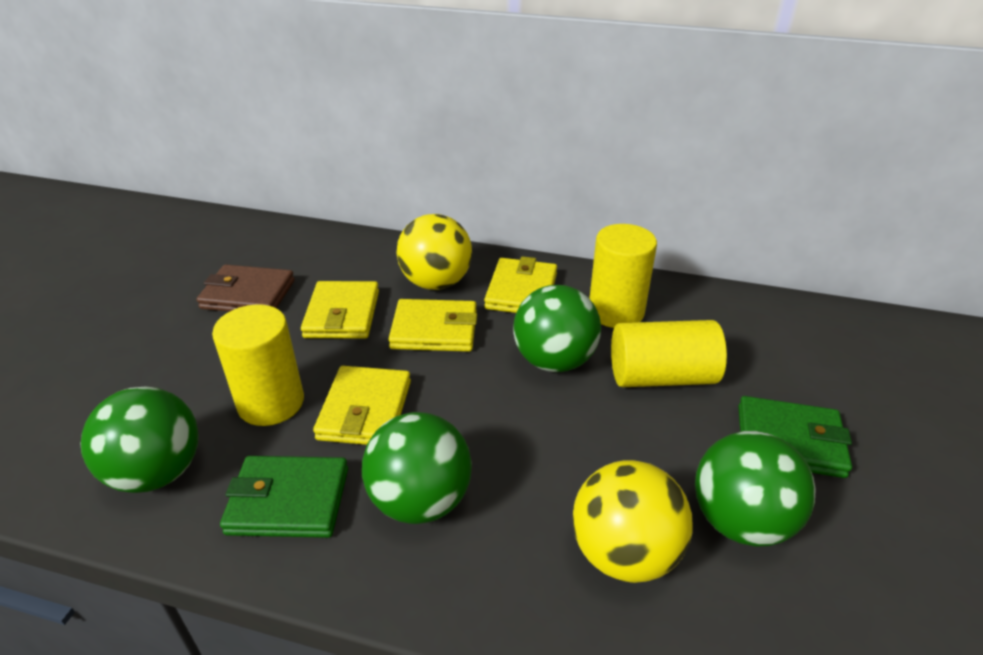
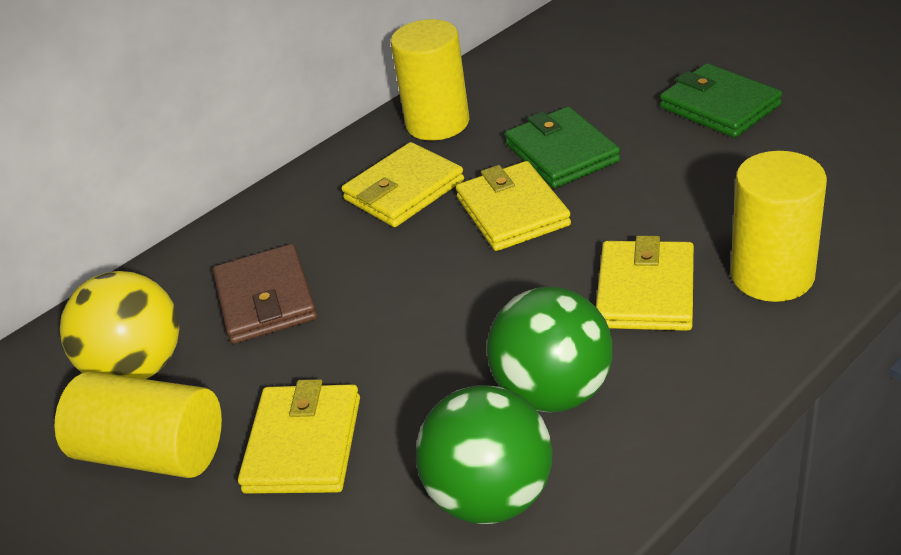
green ball: [81,386,199,493] [362,412,472,524] [513,285,601,372] [695,431,816,546] = 4 -> [416,385,553,524] [487,286,613,412] = 2
yellow ball: [396,214,472,290] [572,460,692,583] = 2 -> [60,271,179,379] = 1

